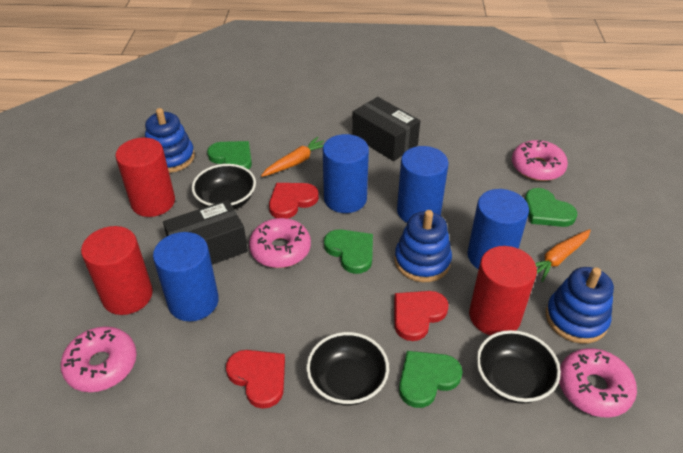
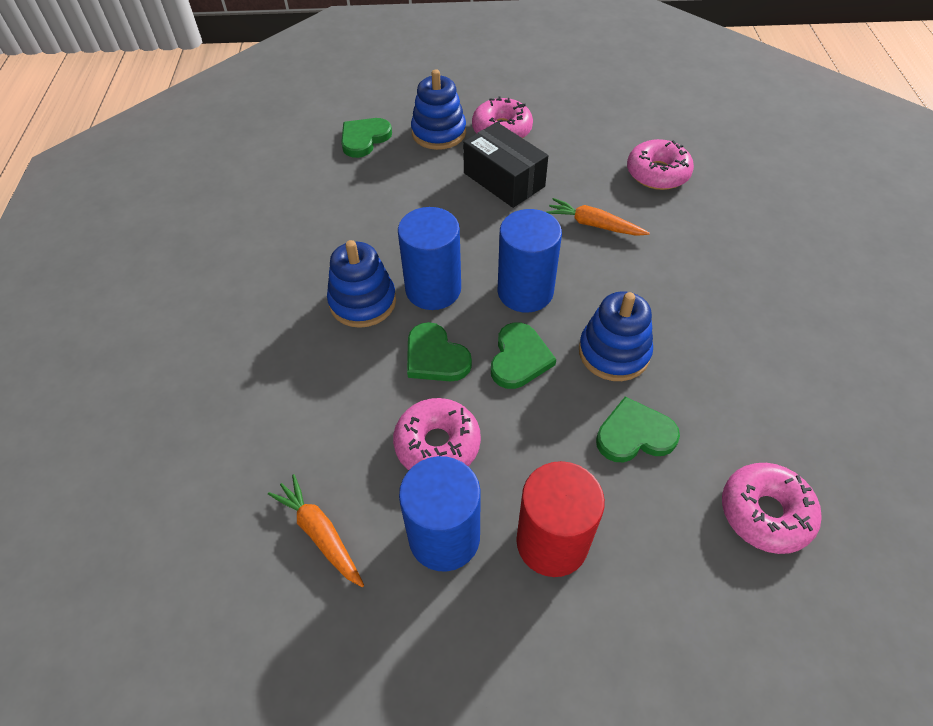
black bowl: [192,164,256,210] [306,332,389,405] [476,330,561,404] = 3 -> none = 0
black box: [163,200,248,265] [352,97,420,161] = 2 -> [463,122,548,208] = 1
blue cylinder: [153,232,219,321] [323,134,369,213] [397,146,449,223] [467,189,529,269] = 4 -> [398,207,461,310] [399,456,481,571] [498,209,562,313] = 3
red cylinder: [81,226,153,315] [115,138,175,217] [469,246,537,335] = 3 -> [516,461,605,577] = 1
red heart: [226,350,285,409] [269,183,319,219] [394,291,448,341] = 3 -> none = 0

